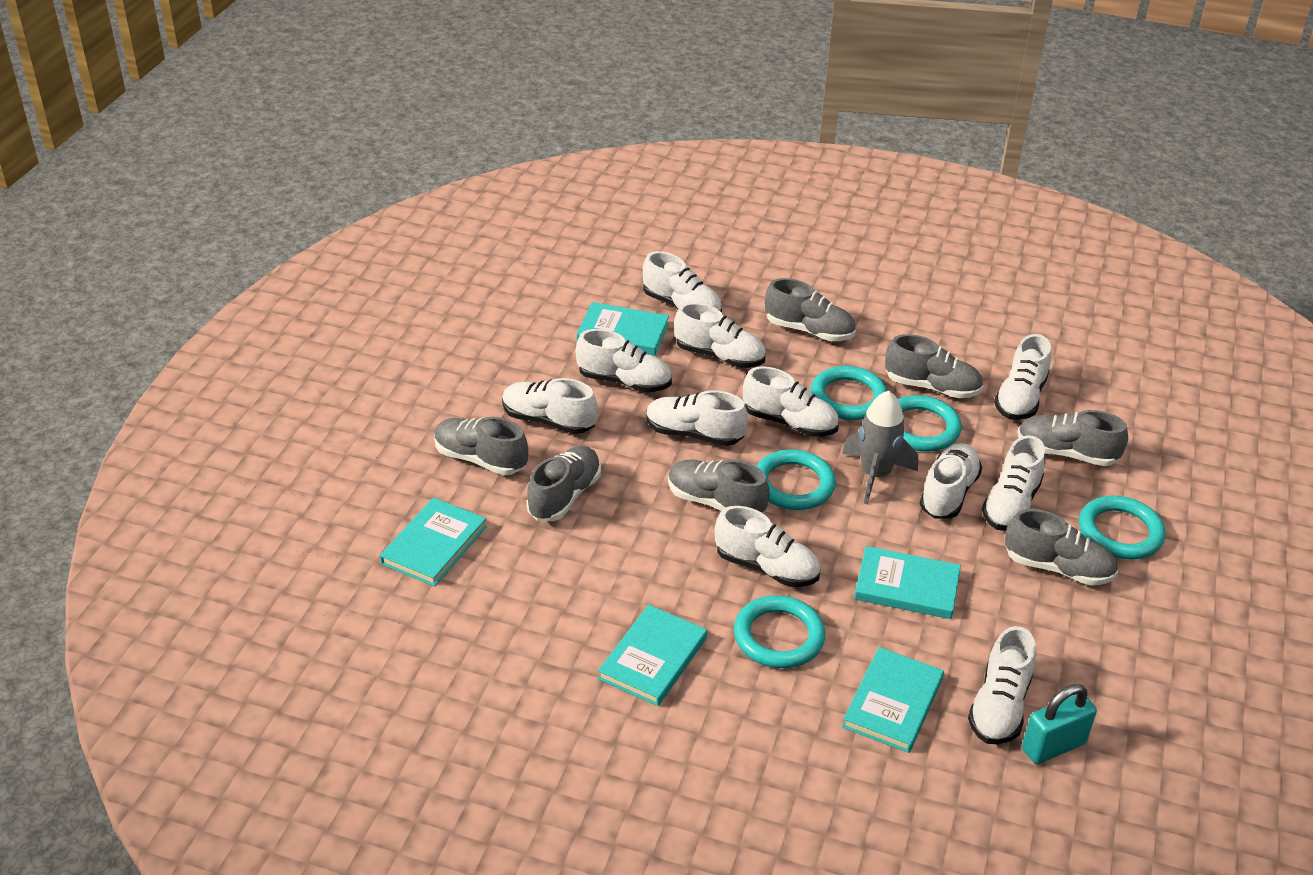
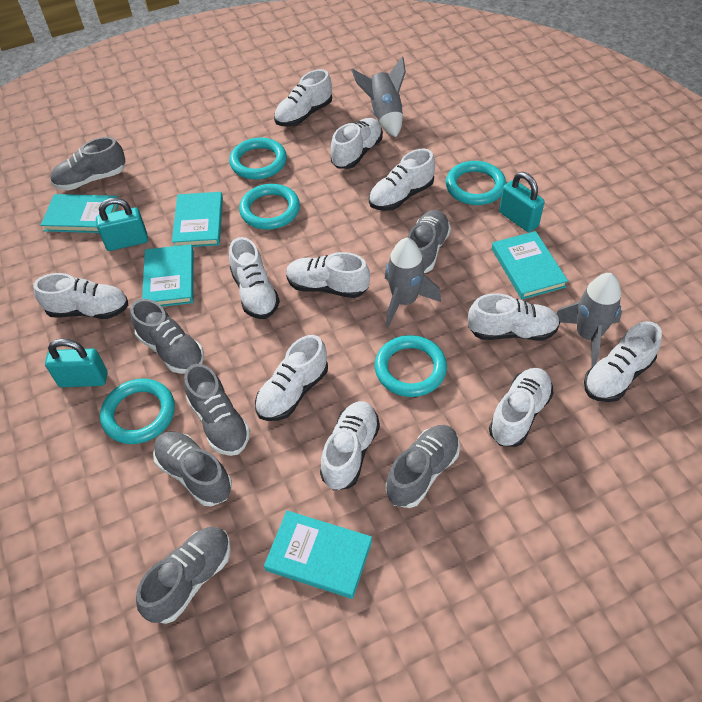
grey rocket: [842,390,918,504] = 1 -> [351,56,406,137] [385,238,441,327] [557,273,622,367] = 3
turquoise padlock: [1022,684,1097,764] = 1 -> [45,339,108,387] [96,198,148,251] [499,172,545,232] = 3

